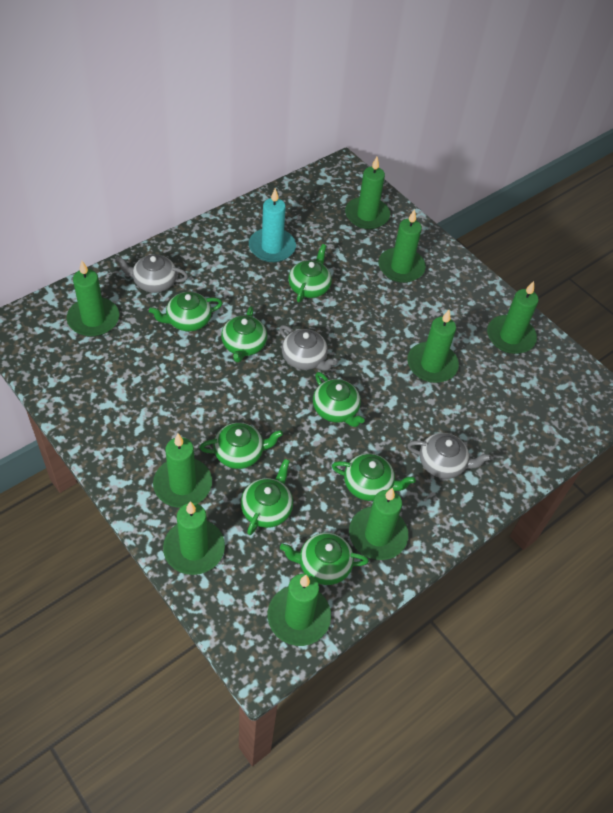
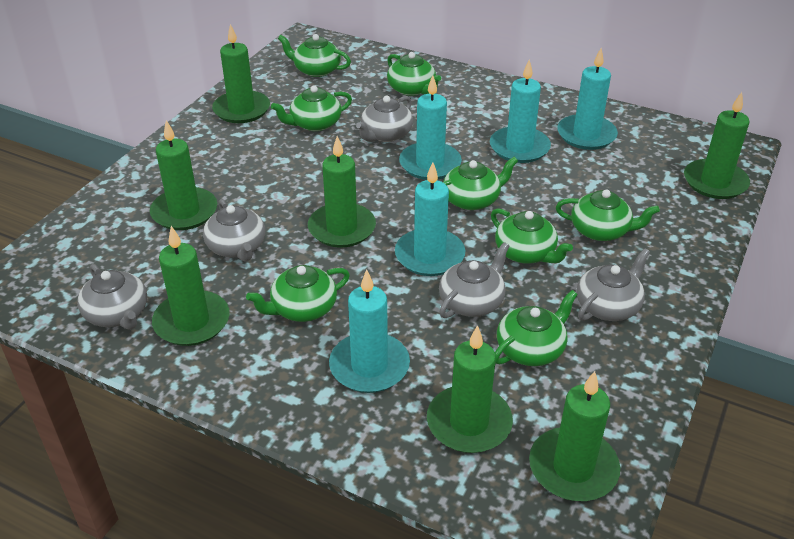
green candle: [67,261,119,337] [153,434,212,508] [163,501,225,575] [268,574,331,646] [345,157,390,229] [349,487,408,560] [378,209,426,283] [407,310,459,383] [487,281,539,354] = 9 -> [150,120,217,230] [152,226,230,346] [212,24,270,123] [308,136,376,248] [427,325,513,453] [529,371,620,501] [684,92,750,199] = 7
grey teapot: [115,255,188,293] [279,325,337,371] [407,433,491,479] = 3 -> [77,264,147,330] [203,199,265,262] [356,96,413,142] [439,242,509,318] [577,248,650,321] = 5
turquoise candle: [249,188,296,262] = 1 -> [329,269,410,393] [395,162,465,276] [399,75,462,180] [490,59,551,163] [557,48,618,150] = 5

